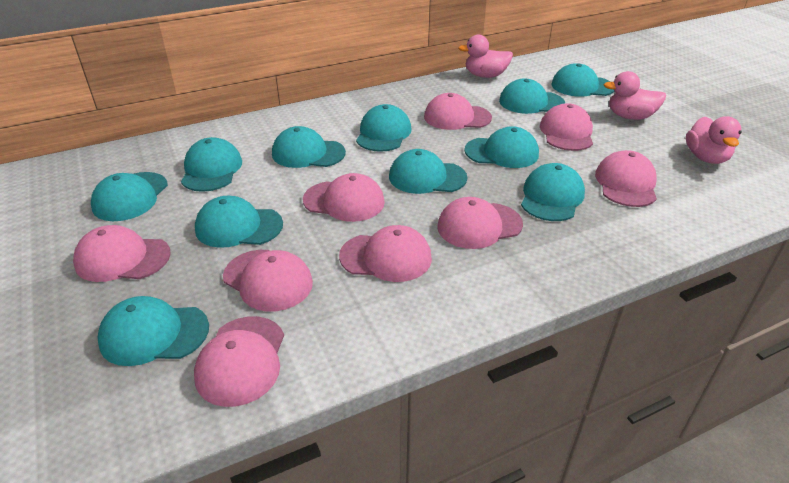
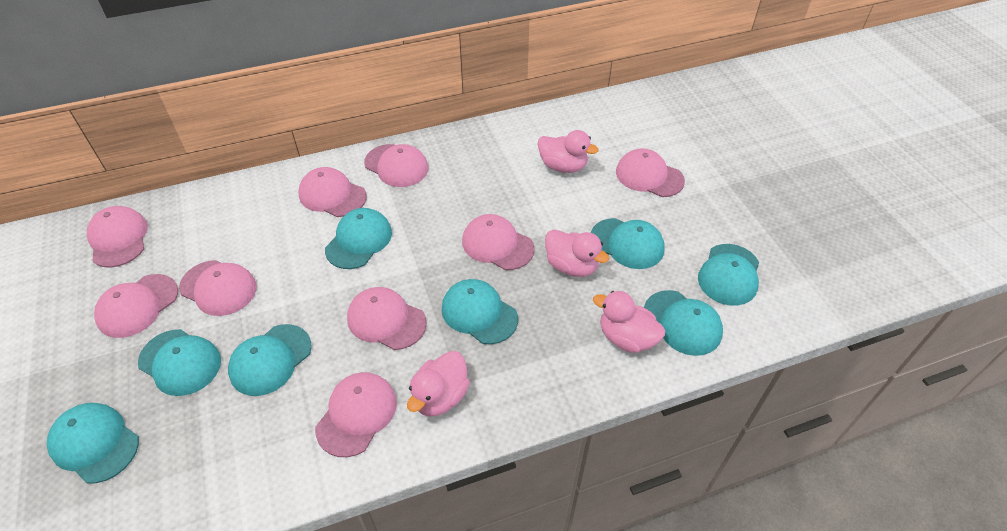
pink duck: [458,34,513,78] [604,71,666,120] [686,116,741,164] = 3 -> [407,351,470,416] [538,130,599,173] [545,229,609,277] [593,291,665,353] = 4
turquoise cap: [91,172,168,221] [98,296,209,366] [181,137,242,192] [195,196,283,248] [272,126,346,168] [356,104,412,152] [389,149,467,194] [464,126,539,168] [499,79,565,114] [521,163,585,221] [551,63,614,97] = 11 -> [47,403,139,484] [138,329,221,396] [228,324,312,396] [325,208,392,269] [442,279,518,344] [591,218,665,269] [644,290,723,356] [698,244,759,305] = 8

